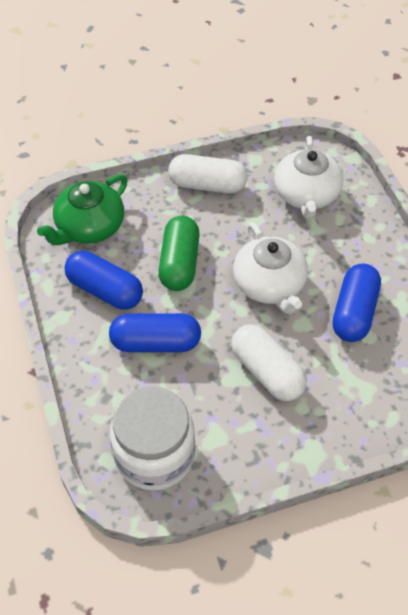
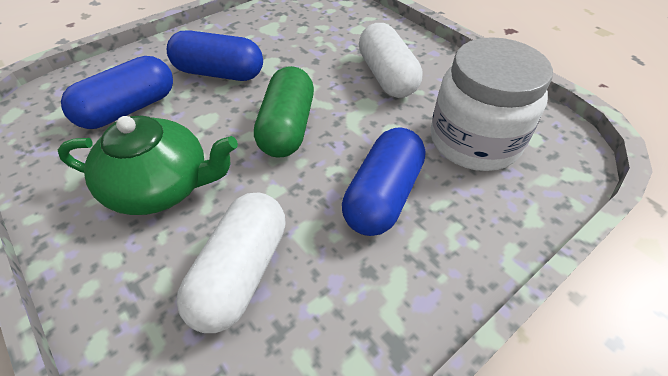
white teapot: [233,222,308,314] [274,136,344,219] = 2 -> none = 0

